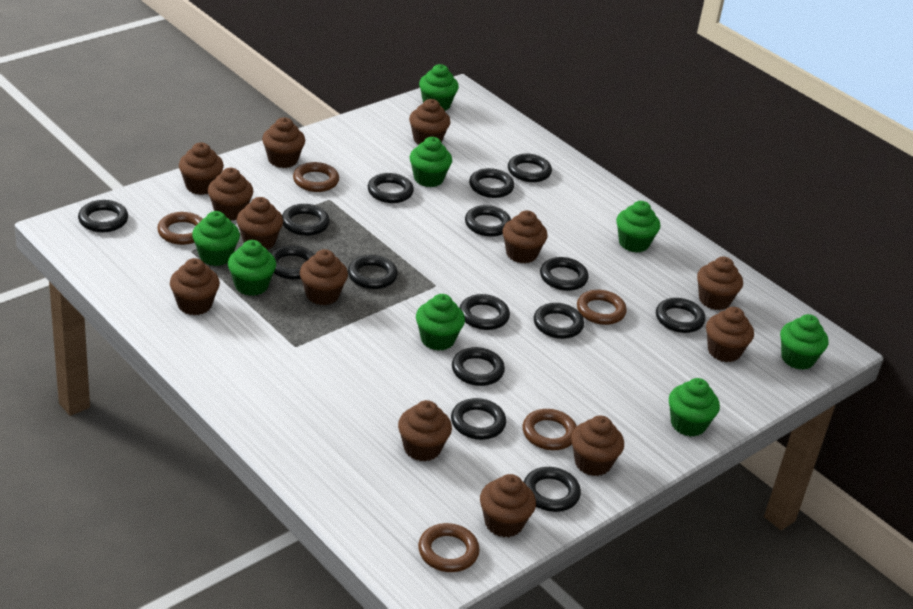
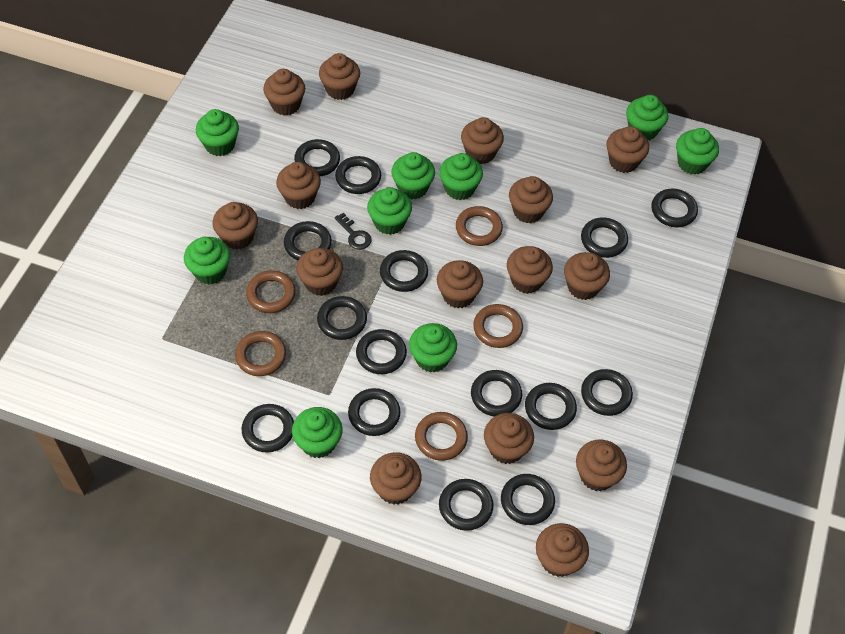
black key: none = 0 -> [334,213,371,250] = 1
brown cupcake: [170,258,220,315] [179,143,224,195] [208,168,253,221] [237,197,283,249] [262,117,305,168] [300,249,348,305] [398,400,452,461] [409,99,450,145] [480,474,536,537] [502,210,548,263] [571,416,624,476] [697,257,743,310] [706,307,754,362] = 13 -> [212,202,258,250] [263,69,305,115] [276,162,321,209] [297,248,343,296] [319,53,360,100] [370,452,422,505] [437,260,483,308] [461,117,504,164] [484,413,534,464] [507,246,553,294] [509,176,553,223] [536,523,589,577] [564,252,610,300] [576,440,627,491] [607,126,649,173] = 15
green cupcake: [192,211,240,266] [228,240,276,296] [410,137,452,187] [416,294,465,351] [419,64,459,111] [616,201,660,253] [669,378,720,437] [780,314,829,370] = 8 -> [184,237,230,285] [196,109,239,156] [292,407,343,458] [367,187,412,235] [391,152,435,199] [409,323,457,373] [439,153,483,200] [626,95,668,140] [676,128,719,175] = 9

